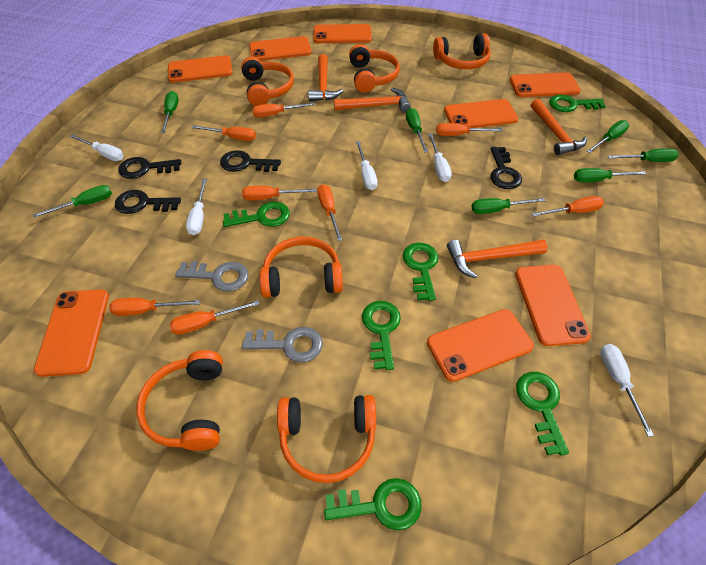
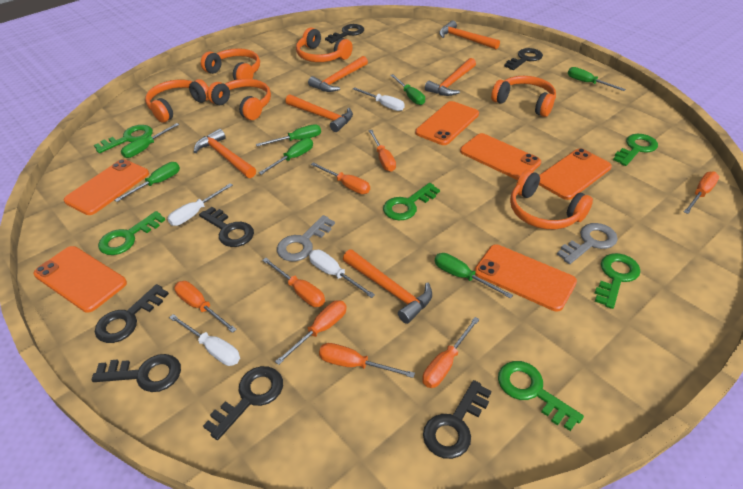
black key: [115,190,181,214] [118,157,181,179] [220,150,281,172] [490,147,522,189] = 4 -> [92,354,181,392] [95,284,169,343] [199,207,254,247] [203,366,283,440] [325,24,364,43] [423,380,491,459] [504,48,543,70] = 7
orange hammer: [308,54,343,101] [334,88,411,113] [447,240,547,279] [531,99,587,155] = 4 -> [194,129,256,178] [285,94,353,132] [308,56,368,92] [343,249,432,324] [425,58,476,96] [439,20,500,49] = 6
orange phone: [34,289,109,377] [168,55,233,83] [249,36,312,61] [313,24,372,43] [427,309,534,382] [444,99,518,128] [509,72,581,97] [515,265,591,346] = 8 -> [33,246,127,313] [64,159,149,215] [415,101,479,145] [460,133,541,180] [474,244,577,311] [539,148,612,200] = 6
white screwdriver: [70,134,124,161] [186,179,207,235] [356,141,378,190] [428,134,452,182] [600,344,654,437] = 5 -> [167,183,233,226] [169,314,240,366] [309,250,375,298] [353,87,405,111] = 4

